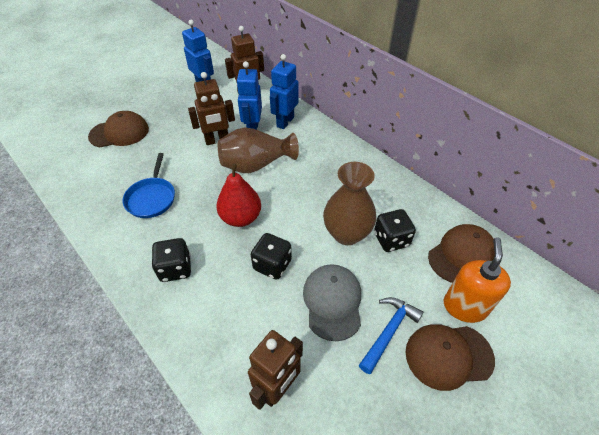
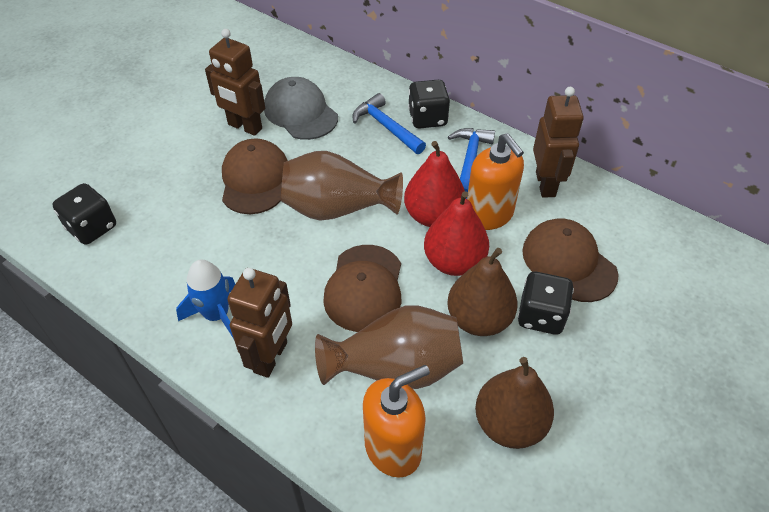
blue hammer: [359,297,424,374] = 1 -> [352,93,426,154] [448,128,495,199] = 2
blue pan: [123,153,175,218] = 1 -> none = 0
blue robot: [182,20,214,82] [236,61,262,130] [270,54,299,129] = 3 -> none = 0
blue rocket: none = 0 -> [176,260,235,339] = 1
brown pear: none = 0 -> [447,248,518,336] [475,357,554,449] = 2
orange soap dispenser: [444,238,511,323] = 1 -> [363,365,430,478] [467,133,524,230] = 2
red pear: [216,164,261,227] = 1 -> [404,141,465,227] [424,191,489,276] = 2

